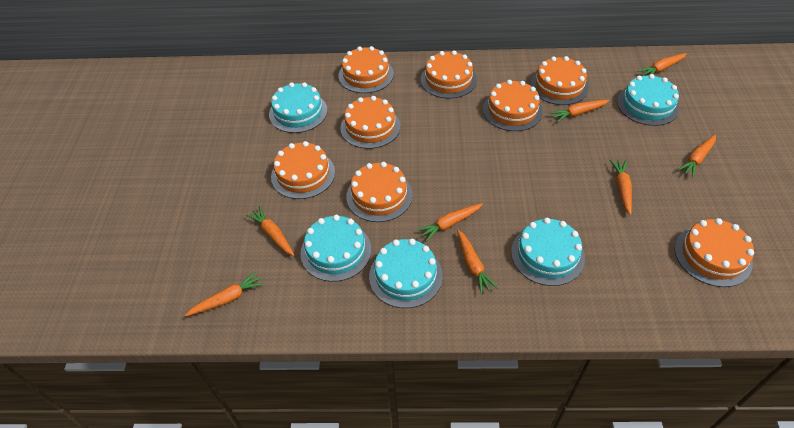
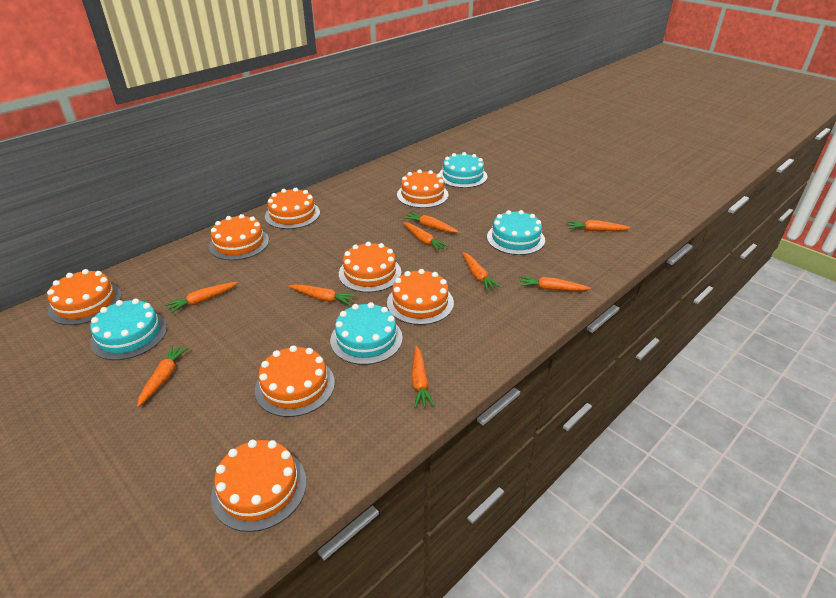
orange carrot: [185,271,264,317] [246,206,294,256] [417,203,483,242] [457,230,498,294] [550,100,610,122] [610,160,632,215] [638,53,687,75] [677,135,716,178] = 8 -> [137,345,189,407] [165,282,238,313] [289,284,356,305] [403,212,459,233] [403,222,449,251] [411,346,435,408] [462,252,501,291] [519,276,591,291] [567,220,630,231] = 9
turquoise cake: [269,82,328,133] [300,215,371,282] [369,239,443,308] [511,218,585,286] [617,74,679,126] = 5 -> [90,299,167,360] [330,302,403,365] [439,152,487,188] [487,210,545,255] = 4

